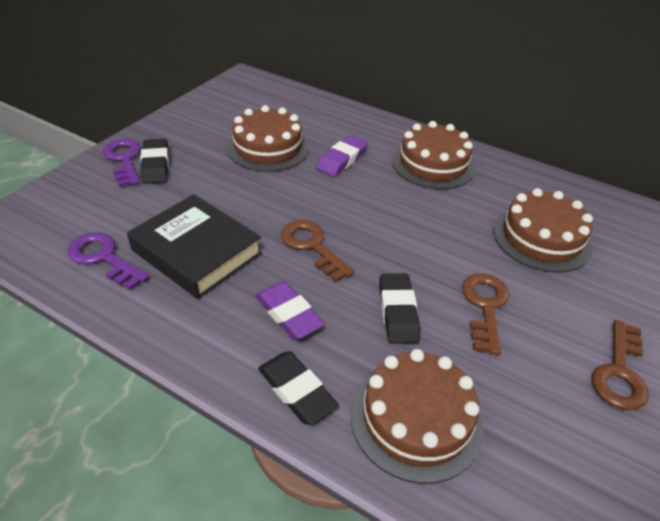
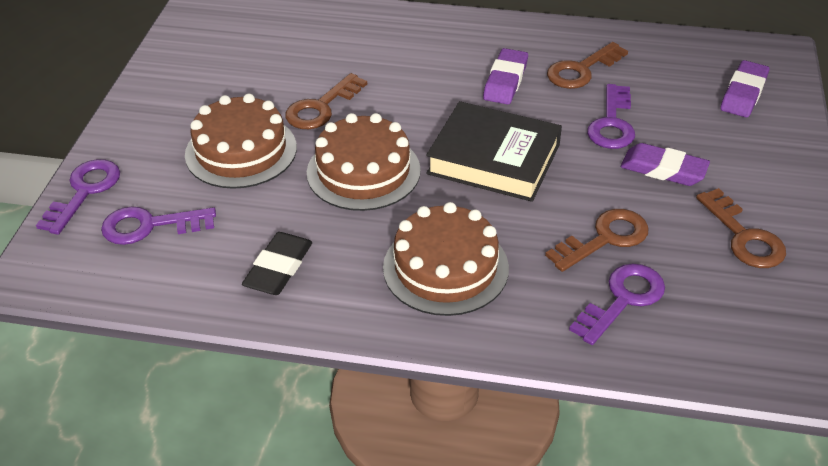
black eraser: [140,139,169,184] [258,351,339,425] [379,273,420,344] = 3 -> [242,232,312,295] = 1
brown cake: [226,105,309,172] [350,349,484,484] [392,121,476,189] [493,188,593,273] = 4 -> [185,93,297,189] [307,113,421,211] [383,202,509,316] = 3
brown key: [281,220,354,282] [462,273,509,355] [592,320,649,410] = 3 -> [285,73,367,129] [545,209,649,272] [547,42,628,89] [696,188,786,268] = 4
purple eraser: [255,281,325,340] [316,135,368,176] = 2 -> [483,48,528,105] [621,143,710,186] [720,60,769,117] = 3
purple key: [68,232,149,290] [103,139,141,187] = 2 -> [36,159,120,235] [101,206,216,245] [569,263,665,345] [587,84,635,149] = 4

